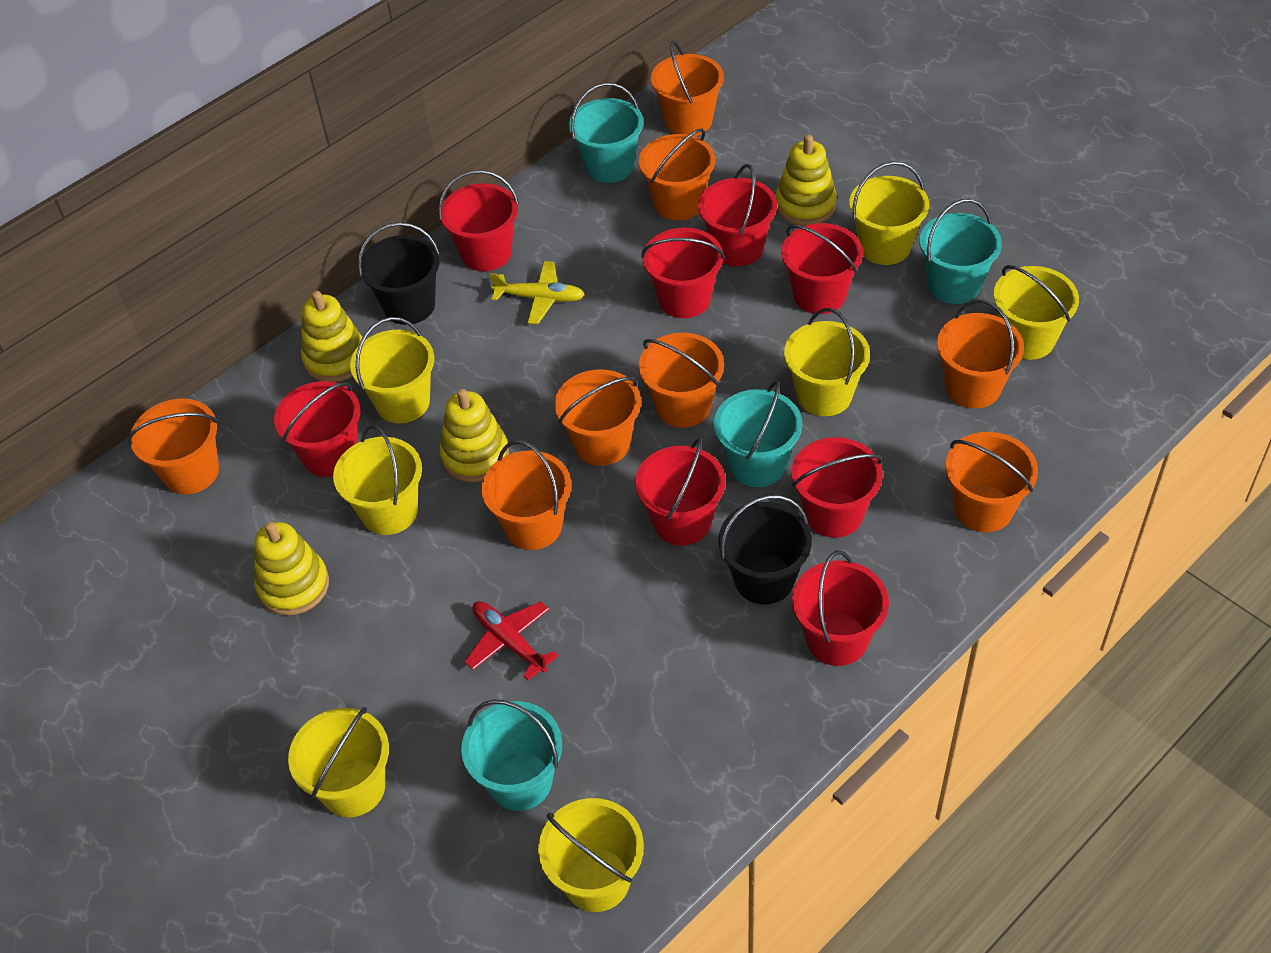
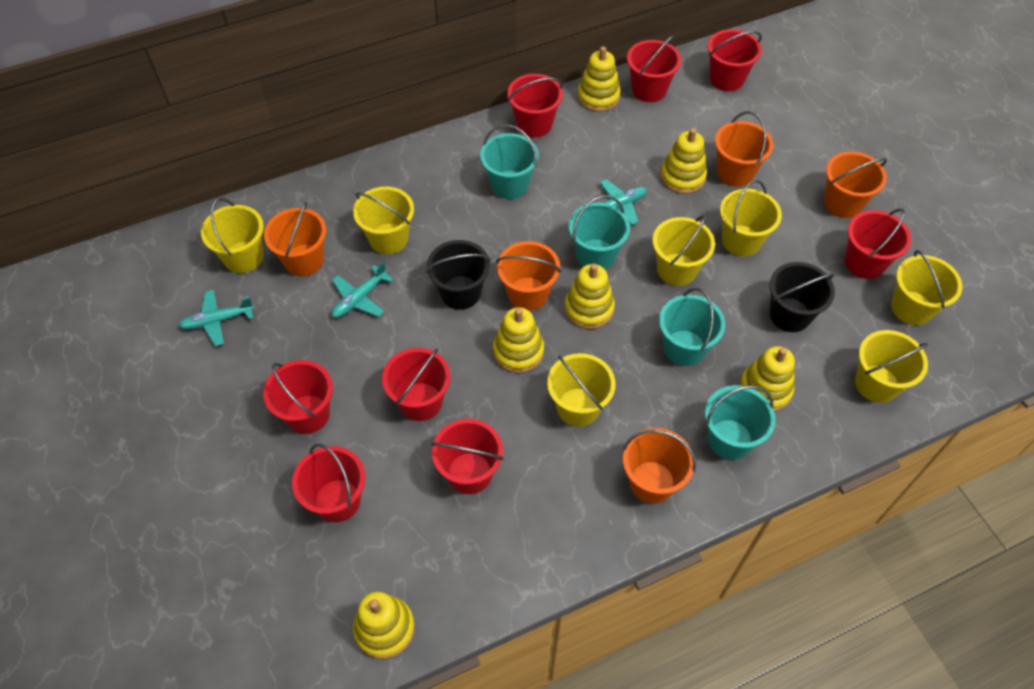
orange bucket: [128,398,219,494] [482,440,571,550] [555,369,641,466] [639,129,715,221] [639,333,724,428] [651,41,724,136] [937,300,1024,408] [945,432,1038,532] = 8 -> [264,202,326,276] [496,241,561,311] [623,428,696,504] [715,111,773,187] [824,151,887,218] = 5
red plane: [465,601,559,680] = 1 -> none = 0
turquoise plane: none = 0 -> [178,290,254,346] [332,262,393,318] [583,179,647,225] = 3
yellow plane: [489,261,585,324] = 1 -> none = 0
yellow stacking toy: [254,522,329,616] [301,291,362,382] [440,389,509,482] [775,135,837,226] = 4 -> [353,592,415,659] [493,307,544,373] [564,264,615,329] [577,46,621,112] [660,128,707,194] [739,346,795,412] = 6

